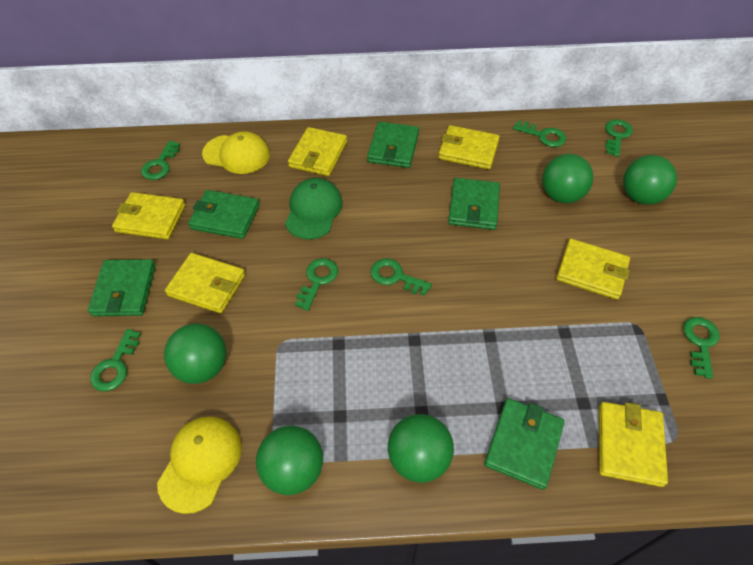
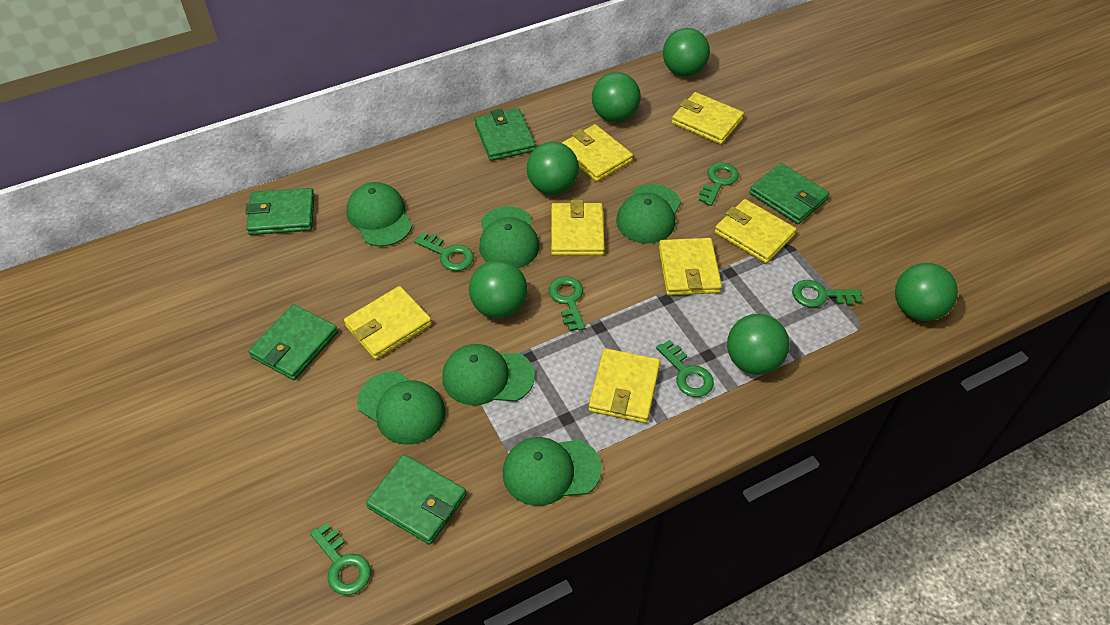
green ball: [164,324,226,384] [256,425,323,495] [388,414,454,483] [542,154,593,203] [623,155,677,205] = 5 -> [469,260,527,318] [527,142,579,195] [592,72,641,122] [663,28,710,76] [727,314,790,375] [895,263,958,321] = 6
green cap: [285,178,343,239] = 1 -> [346,182,412,247] [357,371,446,445] [442,344,535,405] [479,206,539,268] [503,437,602,506] [616,184,681,243] = 6
green key: [90,329,141,391] [141,141,180,180] [295,258,338,311] [371,259,432,296] [513,121,566,147] [605,119,633,157] [683,317,720,379] = 7 -> [310,523,371,595] [414,232,474,271] [549,276,585,331] [656,340,714,397] [699,162,739,206] [792,280,862,307] = 6
yellow cap: [157,417,242,514] [202,131,270,174] = 2 -> none = 0
yellow wallet: [112,192,185,239] [165,253,245,314] [288,127,347,176] [438,125,500,169] [556,239,630,300] [599,402,668,487] = 6 -> [344,286,432,360] [551,200,605,256] [562,124,633,182] [589,348,660,423] [659,238,722,295] [672,92,744,144] [715,199,797,263] = 7

